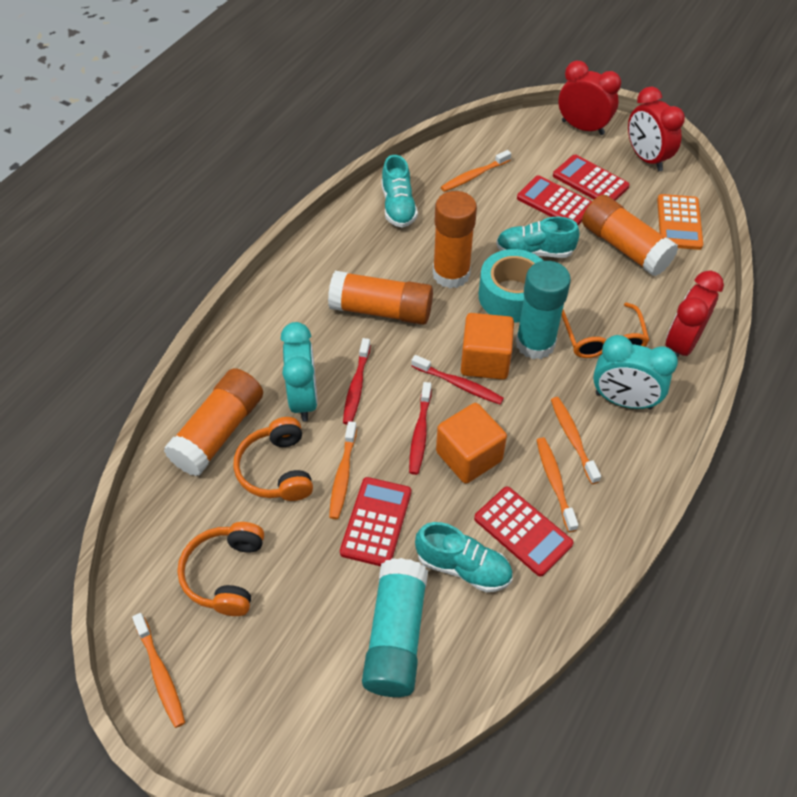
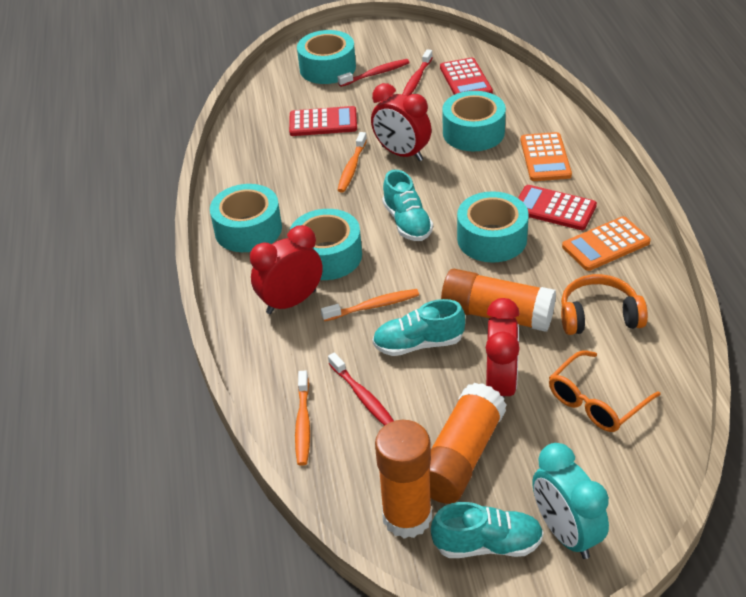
orange calculator: [657,194,703,250] = 1 -> [521,132,572,181] [562,216,650,271] = 2
orange cube: [436,403,507,484] [461,313,514,380] = 2 -> none = 0
orange glue stick: [164,368,263,476] [328,271,433,325] [433,191,477,288] [582,195,678,276] = 4 -> [375,420,432,539] [429,383,507,504] [441,269,556,332] = 3
orange headphones: [177,522,264,616] [234,417,313,501] = 2 -> [561,274,648,335] = 1
orange toothbrush: [132,613,185,728] [329,421,357,519] [441,150,511,192] [537,437,578,532] [551,397,601,484] = 5 -> [295,371,310,466] [321,289,419,321] [337,132,367,193] = 3
red calculator: [340,477,411,566] [474,487,573,577] [517,175,592,225] [553,154,630,201] = 4 -> [289,106,357,136] [440,58,493,95] [518,185,597,230] = 3
turquoise clock: [281,322,318,421] [593,335,678,409] = 2 -> [533,443,609,559] = 1
turquoise glue stick: [362,558,428,697] [516,261,571,359] = 2 -> none = 0
turquoise tape: [479,249,543,322] = 1 -> [210,184,282,252] [290,209,362,280] [297,30,356,84] [442,91,506,151] [457,191,529,263] = 5

